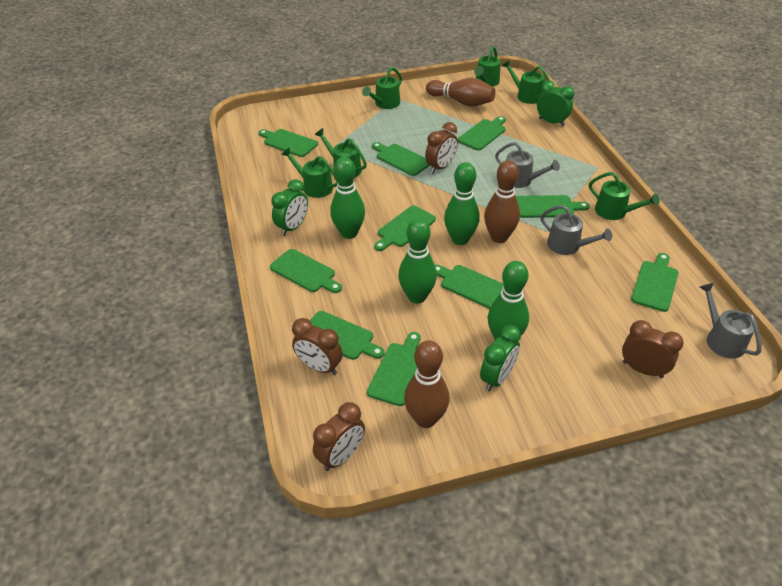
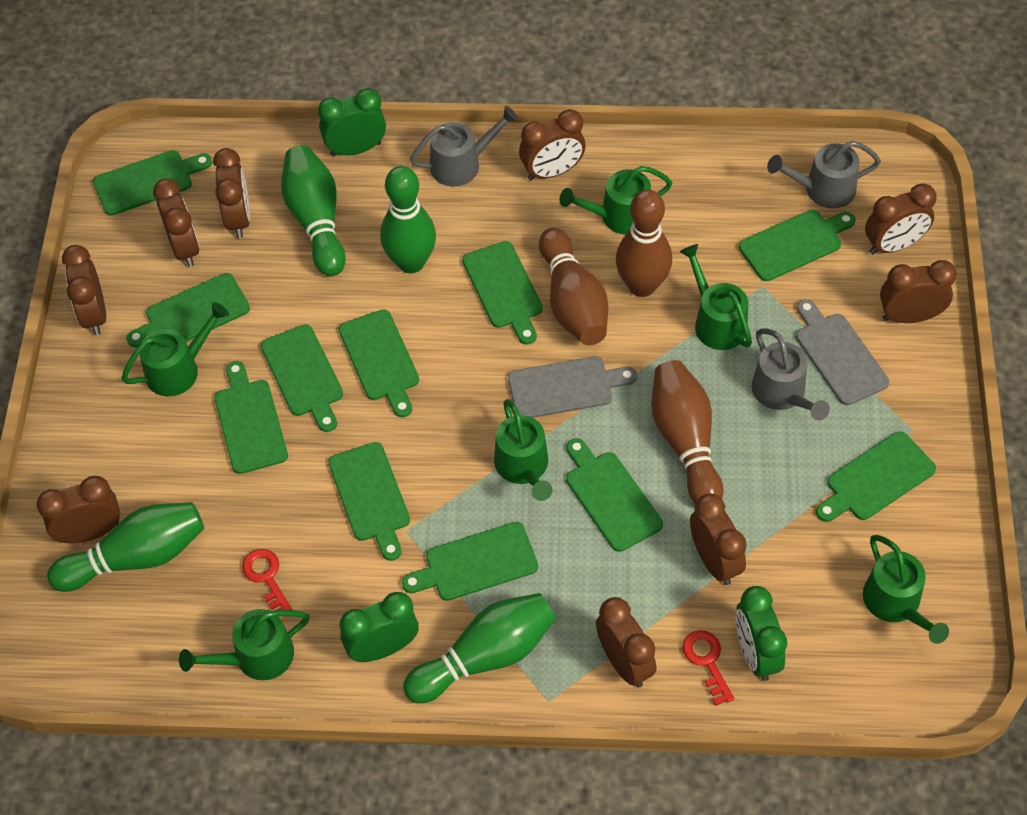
brown clock: [292,318,343,375] [313,402,365,471] [425,122,458,173] [622,320,684,378] = 4 -> [36,476,120,543] [62,245,106,335] [153,178,199,267] [213,148,250,238] [519,109,586,181] [596,597,657,688] [690,494,747,585] [865,183,937,255] [880,260,957,323] = 9
green cutting board: [258,129,318,157] [270,249,342,293] [310,311,385,360] [367,332,421,406] [372,142,430,176] [374,205,436,251] [435,265,504,309] [458,116,506,151] [516,195,590,218] [631,253,678,312] = 10 -> [93,150,212,216] [126,273,250,347] [214,361,288,474] [261,324,343,432] [328,442,410,561] [339,309,419,417] [402,522,538,601] [462,241,543,345] [566,438,663,552] [739,210,855,281] [816,431,936,522] = 11
grey cutting board: none = 0 -> [508,356,637,418] [796,299,889,405] = 2
red key: none = 0 -> [242,549,292,617] [682,630,735,706] = 2

